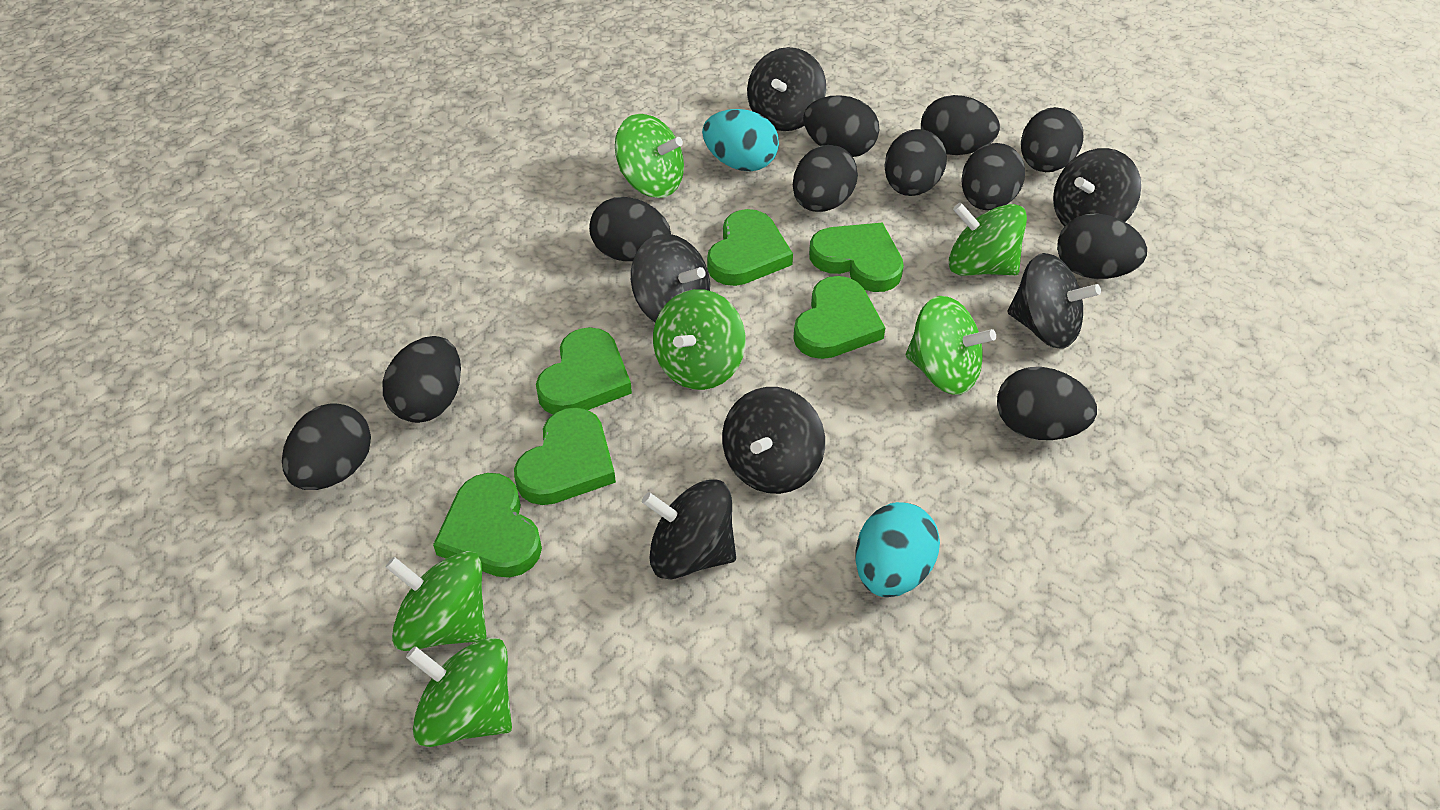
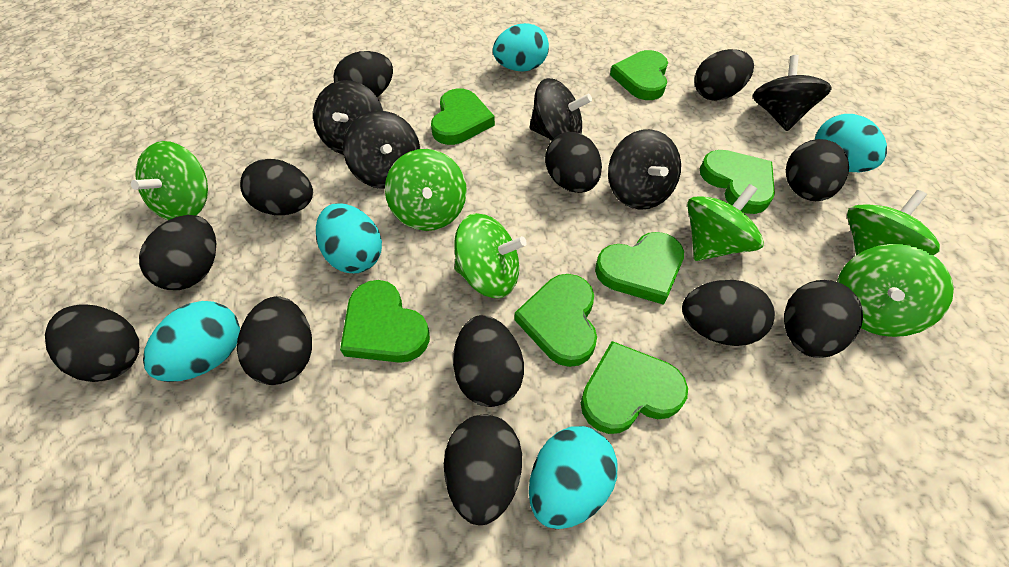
black egg: [282,403,371,490] [383,336,461,423] [589,197,671,261] [793,145,858,212] [803,95,879,157] [884,129,947,196] [921,95,1000,155] [961,143,1025,210] [997,367,1097,440] [1021,107,1083,172] [1057,213,1147,279] = 11 -> [45,304,139,382] [139,215,216,290] [237,296,312,385] [240,159,313,215] [333,51,393,97] [444,414,522,525] [453,315,524,407] [545,132,602,193] [682,280,775,346] [694,49,754,101] [784,280,863,358] [786,139,849,201] = 12
black spinning top: [631,234,710,322] [642,479,736,579] [722,387,825,494] [747,47,826,131] [1007,253,1101,349] [1053,148,1141,226] = 6 -> [313,80,383,155] [343,111,420,189] [529,78,592,141] [608,129,681,210] [753,55,832,131] = 5
green heart: [433,473,542,578] [514,407,616,505] [536,327,632,415] [707,209,793,286] [793,276,885,359] [809,223,904,292] = 6 -> [340,280,430,363] [431,88,495,145] [514,274,597,367] [581,341,688,434] [595,232,684,305] [610,50,668,100] [700,150,775,214] = 7
turquoise egg: [702,109,779,172] [855,502,940,597] = 2 -> [143,301,240,382] [316,203,382,273] [493,23,549,72] [529,426,617,529] [815,114,887,172] = 5

